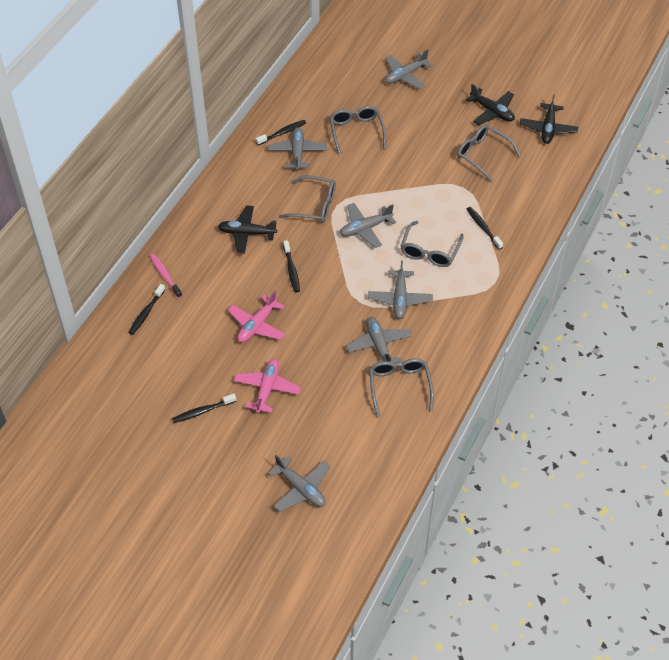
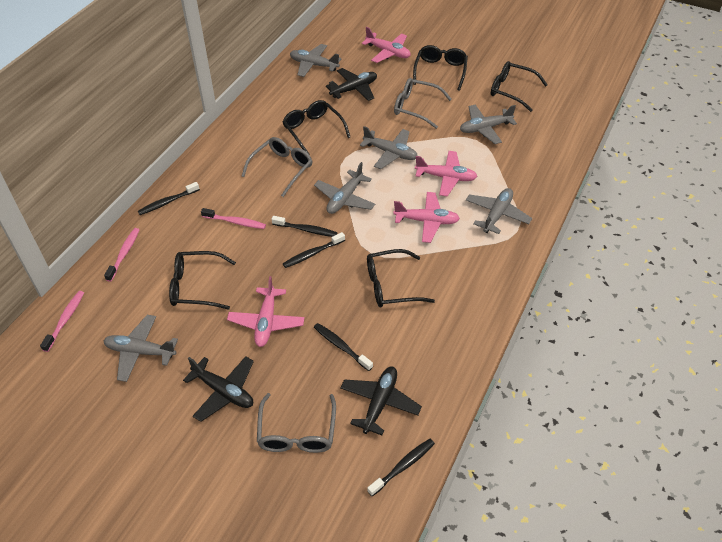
black glasses: none = 0 -> [169,251,236,310] [283,100,350,155] [367,249,435,308] [413,45,468,91] [491,61,548,112] = 5
grey glasses: [279,175,336,223] [330,106,386,155] [369,358,434,417] [401,221,464,267] [457,125,521,182] = 5 -> [242,137,312,197] [257,393,336,453] [394,78,452,129] = 3
pink plane: [228,290,285,342] [234,359,301,413] = 2 -> [227,276,305,347] [362,27,411,63] [393,192,460,243] [415,151,478,196] = 4
pink toothbrush: [150,254,182,298] = 1 -> [40,291,84,352] [104,228,139,282] [201,208,266,229] = 3

